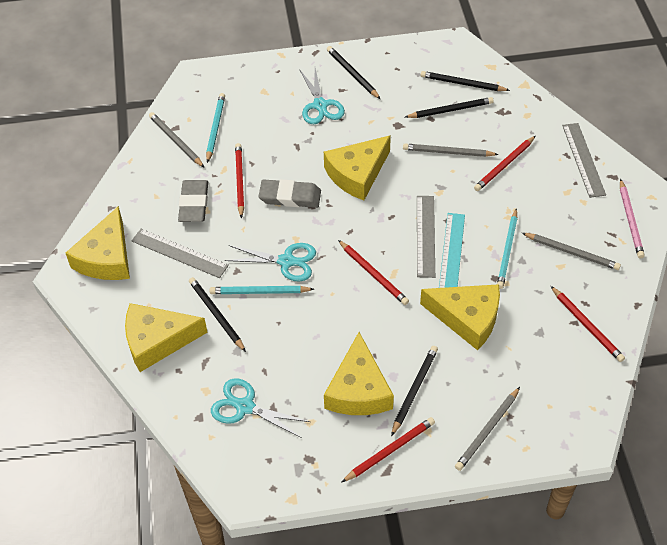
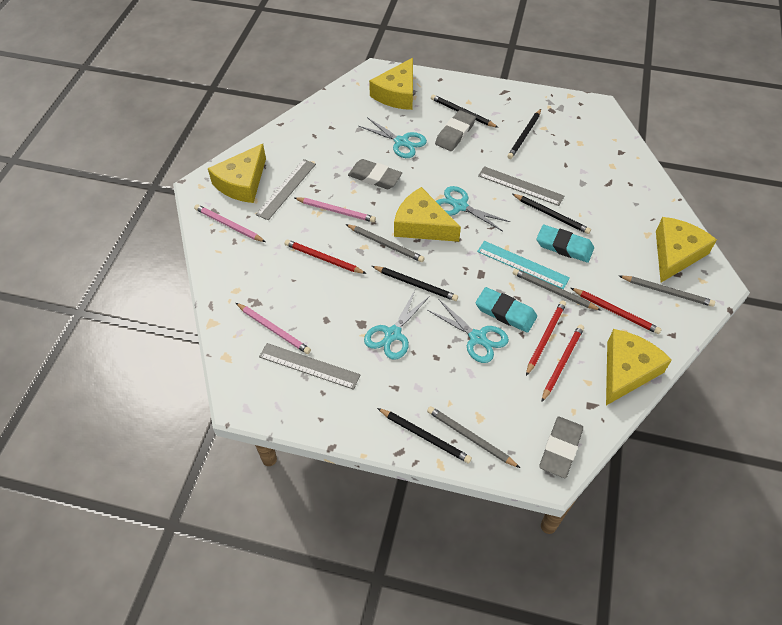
grey eraser: [178,180,208,222] [259,179,321,208] = 2 -> [348,159,402,189] [435,110,476,151] [539,417,583,478] = 3
pink pencil: [620,179,645,259] = 1 -> [194,204,266,242] [236,303,311,354] [295,197,376,222] = 3
red pencil: [235,143,244,218] [338,240,409,305] [341,417,435,483] [474,136,535,191] [551,286,625,362] = 5 -> [285,240,367,274] [526,301,566,376] [542,324,584,402] [571,288,662,334] = 4
turquoise eraser: none = 0 -> [475,287,537,333] [536,225,594,263] = 2
turquoise pencil: [206,93,225,163] [210,286,314,294] [497,209,518,289] = 3 -> none = 0
turquoise scissors: [211,378,310,438] [225,243,316,282] [299,68,345,124] = 3 -> [359,117,427,158] [364,290,430,360] [427,300,509,363] [436,186,510,231] = 4

